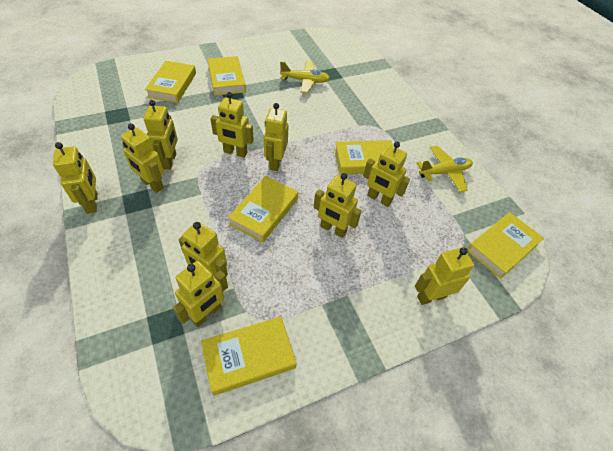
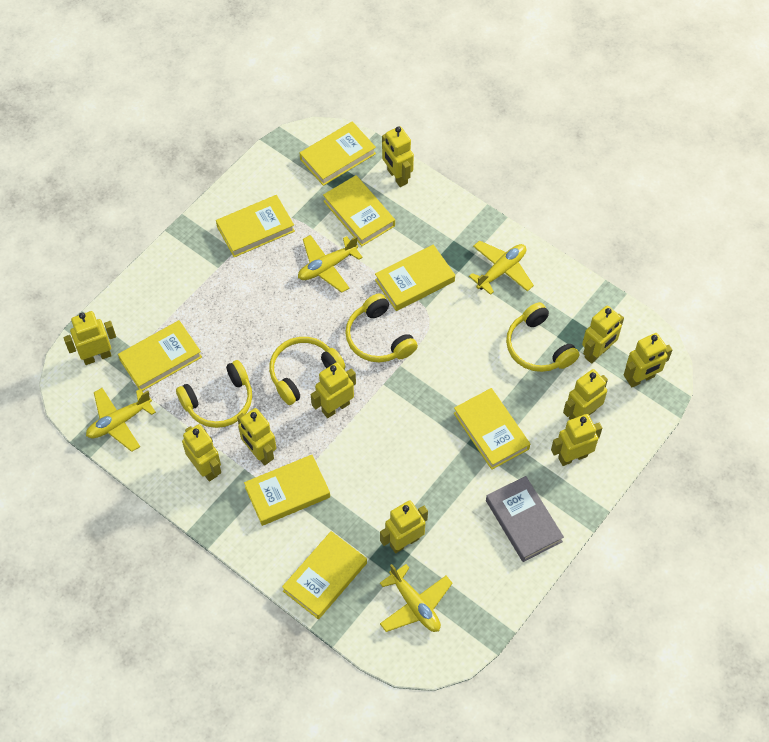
grey book: none = 0 -> [486,476,564,562] = 1
yellow book: [145,61,196,103] [201,317,297,396] [208,56,246,96] [228,176,298,243] [334,140,393,175] [467,212,544,279] = 6 -> [118,320,202,391] [216,195,295,257] [244,455,330,526] [282,531,367,619] [300,121,376,186] [323,175,395,246] [375,245,455,311] [454,388,530,470] = 8
yellow headphones: none = 0 -> [176,360,252,428] [269,337,345,405] [345,293,418,362] [506,302,580,372] = 4
yellow plane: [280,61,330,93] [417,145,473,192] = 2 -> [86,388,156,452] [298,235,363,293] [380,564,453,632] [469,240,534,295] = 4

